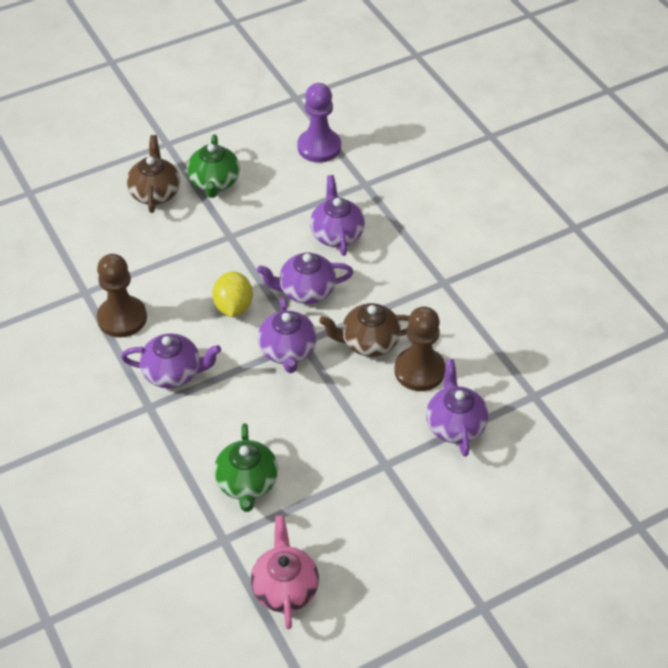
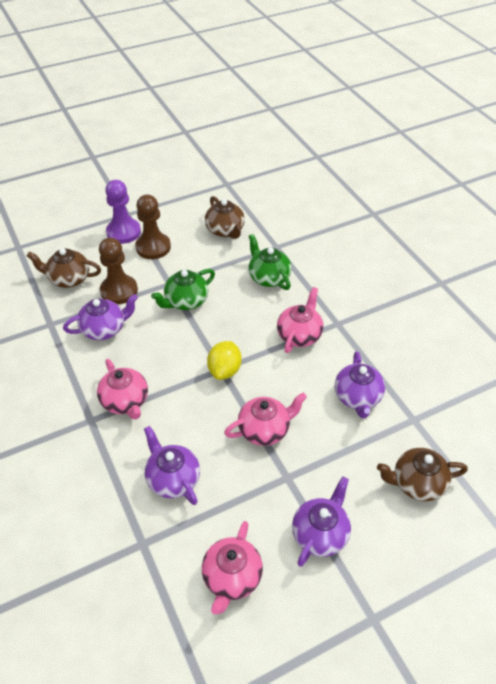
brown teapot: [127,135,180,213] [319,303,409,357] = 2 -> [27,248,101,288] [205,196,245,239] [377,448,468,501] = 3
pink teapot: [251,515,319,629] = 1 -> [97,359,148,419] [202,521,263,615] [224,393,307,446] [277,287,323,353] = 4
purple teapot: [121,333,221,388] [257,253,353,304] [258,297,317,373] [310,175,365,256] [426,359,488,457] = 5 -> [63,294,138,340] [144,426,200,505] [292,476,351,567] [335,351,385,418] = 4

